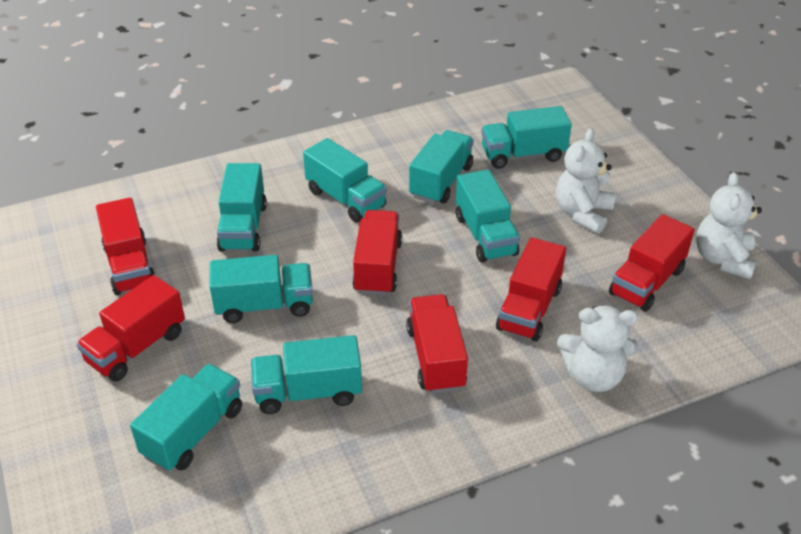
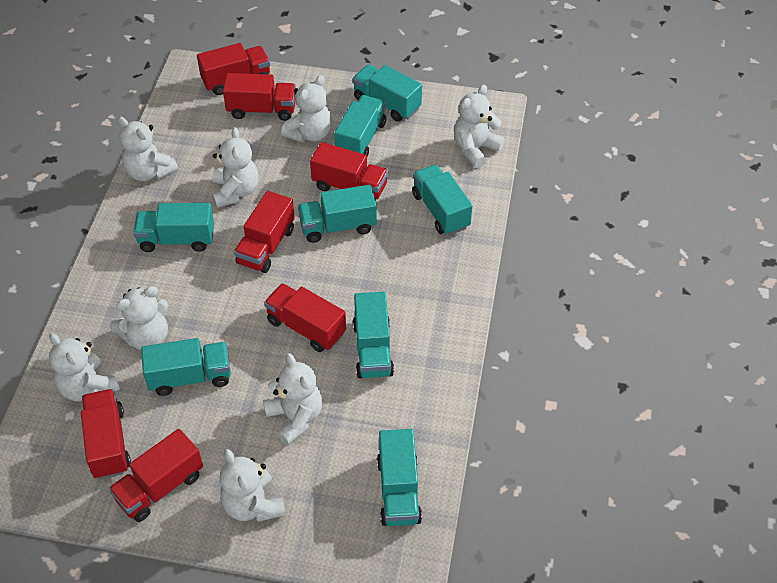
red truck: [76,275,185,382] [96,198,156,295] [352,210,402,295] [406,294,468,394] [496,237,566,341] [609,214,695,312] = 6 -> [81,389,131,479] [109,429,203,522] [197,43,270,95] [223,73,296,121] [234,191,295,273] [264,283,346,352] [310,142,388,201] = 7
white teddy bear: [556,128,615,234] [557,306,638,392] [696,172,762,279] = 3 -> [49,333,120,401] [110,286,168,350] [118,117,178,181] [212,127,258,208] [220,449,286,522] [263,353,322,445] [281,75,332,142] [454,85,505,168] = 8

